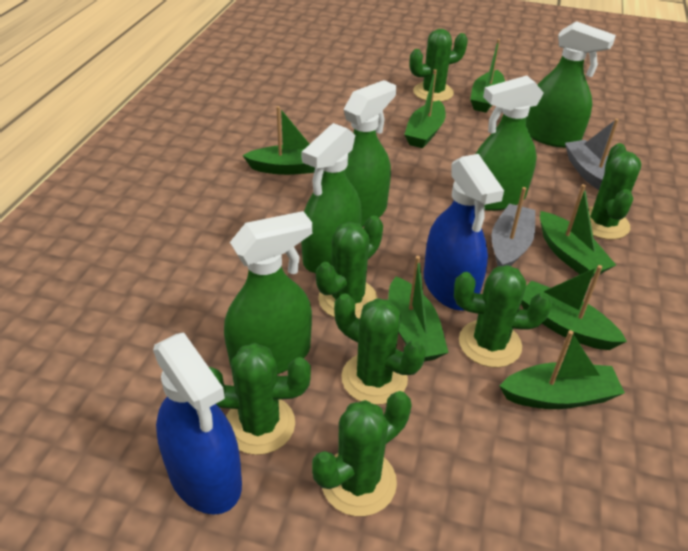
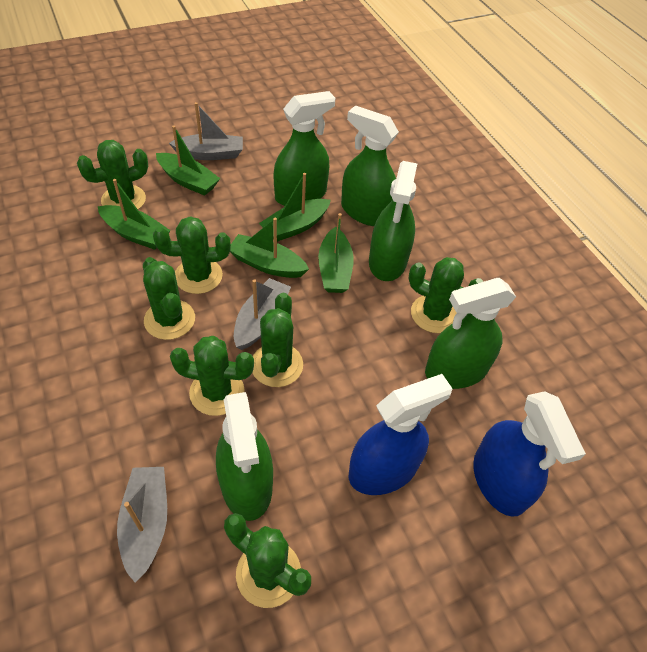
green boat: [242,106,315,175] [388,256,449,362] [404,69,446,148] [470,39,505,113] [499,330,625,409] [521,265,627,350] [540,184,616,277] = 7 -> [98,179,171,250] [156,126,220,196] [230,218,309,278] [259,173,331,242] [318,213,354,293] = 5
grey boat: [492,187,535,266] [565,119,619,190] = 2 -> [117,467,167,583] [169,102,243,160] [234,278,291,350] = 3

